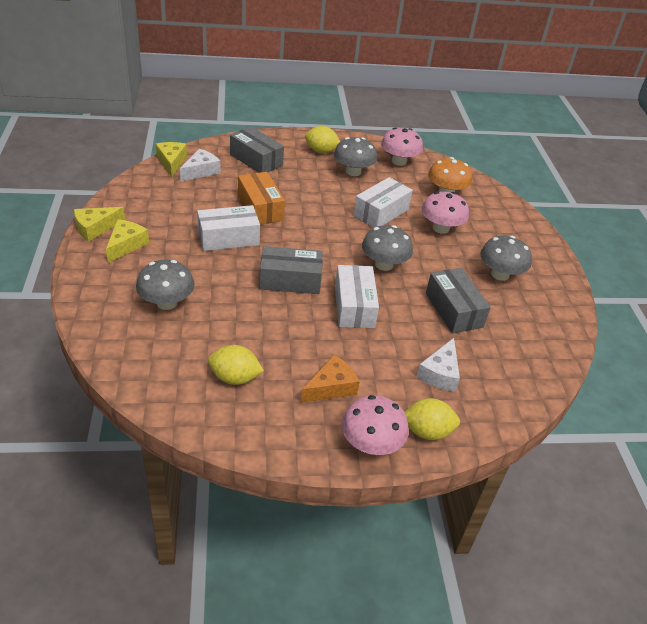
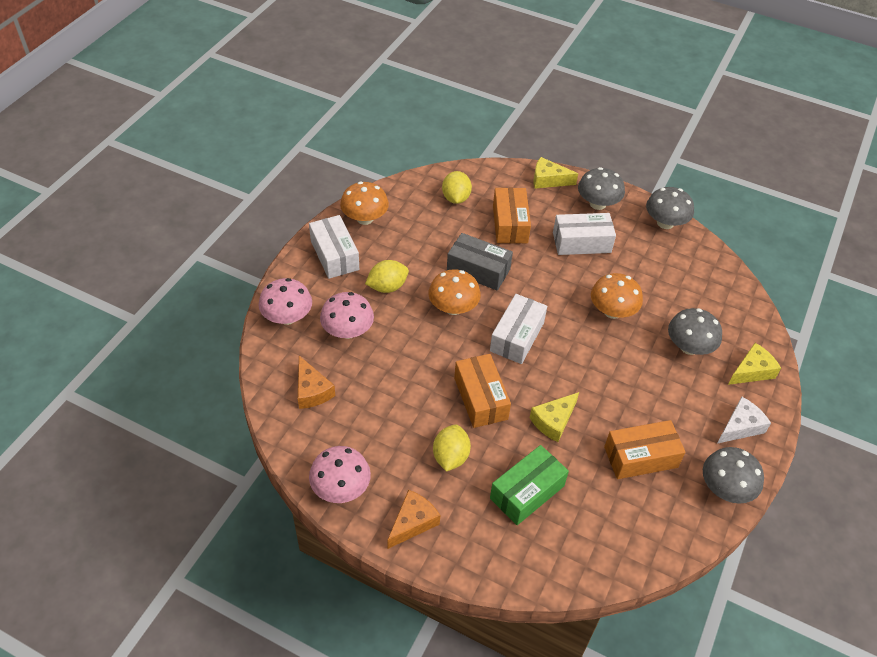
green box: none = 0 -> [490,445,569,525] = 1
grey box: [230,126,284,173] [259,246,323,294] [426,268,491,334] = 3 -> [447,233,513,290] = 1
orange box: [238,172,285,225] = 1 -> [454,354,511,428] [493,188,531,244] [604,420,686,479] = 3
orange cheese: [301,355,360,403] = 1 -> [298,356,335,409] [387,490,440,549] = 2
orange mushroom: [428,157,472,192] = 1 -> [340,182,389,225] [429,269,481,315] [591,273,643,319] = 3
white cheese: [180,149,220,181] [416,338,460,392] = 2 -> [717,397,771,444] = 1

